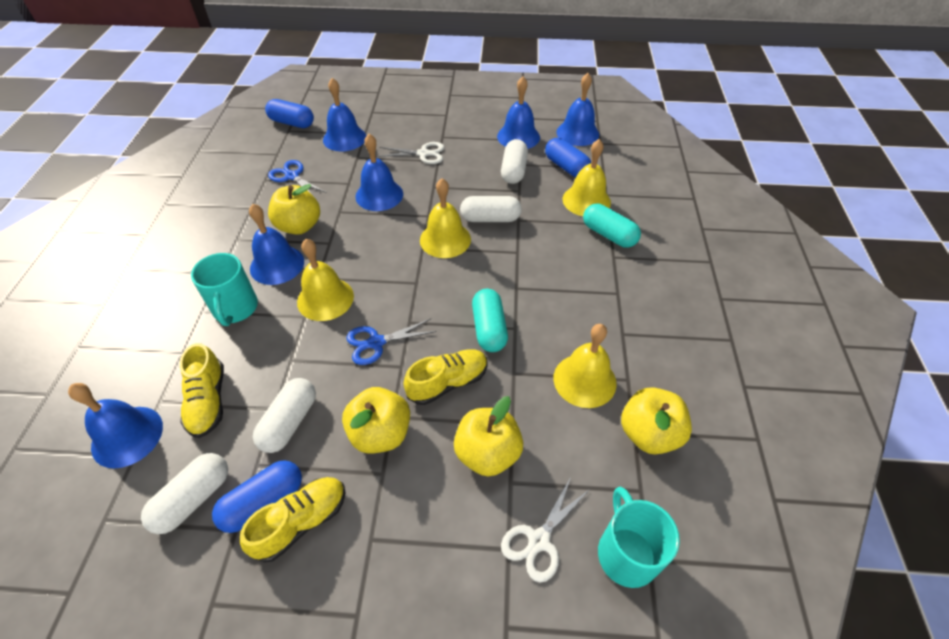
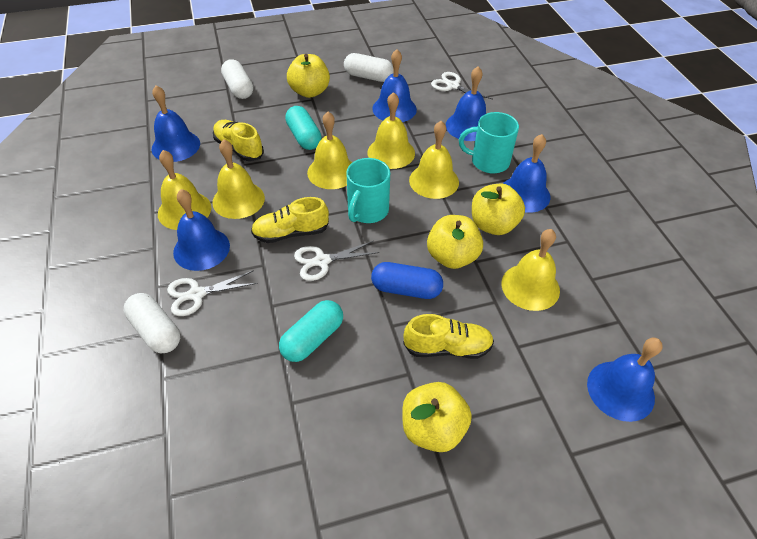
blue capsule: [212,460,302,533] [265,99,314,128] [545,138,591,178] = 3 -> [371,262,443,299] = 1
blue scissors: [268,160,327,193] [346,319,437,365] = 2 -> none = 0
white capsule: [141,453,228,534] [253,378,316,453] [460,196,522,222] [501,139,528,184] = 4 -> [124,293,180,353] [221,59,253,99] [344,53,394,82] = 3
white scissors: [378,142,444,164] [501,477,590,583] = 2 -> [167,270,258,316] [294,241,379,281] [431,72,492,99] = 3
yellow bell: [297,239,354,321] [420,178,471,258] [554,324,617,408] [563,139,611,216] = 4 -> [158,150,211,230] [213,140,265,219] [307,112,352,189] [367,92,415,169] [409,121,459,199] [501,229,560,311] = 6

